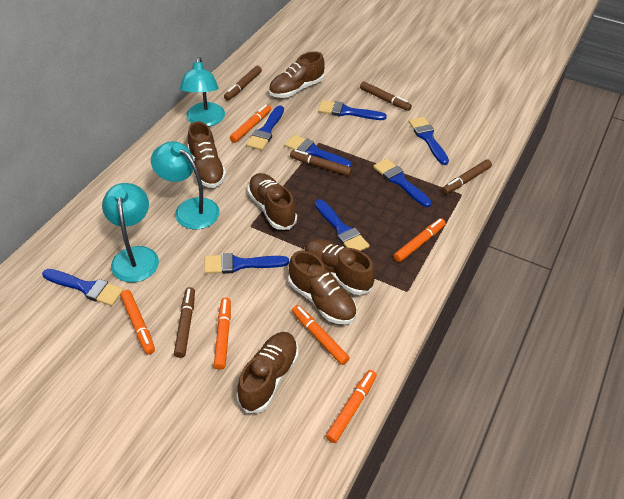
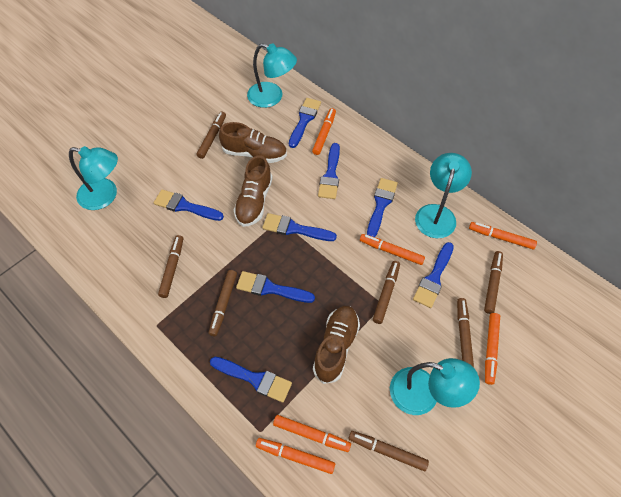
brown marker: [174,287,195,358] [224,66,262,101] [290,149,352,176] [360,81,412,111] [442,159,492,194] = 5 -> [158,235,183,298] [197,112,226,159] [209,270,237,336] [349,431,429,471] [373,261,400,324] [457,298,474,367] [484,251,503,314] = 7
brown shoe: [188,121,226,188] [236,332,298,413] [247,173,297,230] [269,52,325,98] [288,251,357,324] [304,239,375,295] = 6 -> [219,122,287,163] [234,155,273,227] [313,306,360,384] = 3
turquoise lamp: [102,183,159,282] [151,141,220,229] [180,57,225,127] = 3 -> [69,146,118,210] [247,43,297,108] [390,358,480,415] [415,153,472,238] = 4

